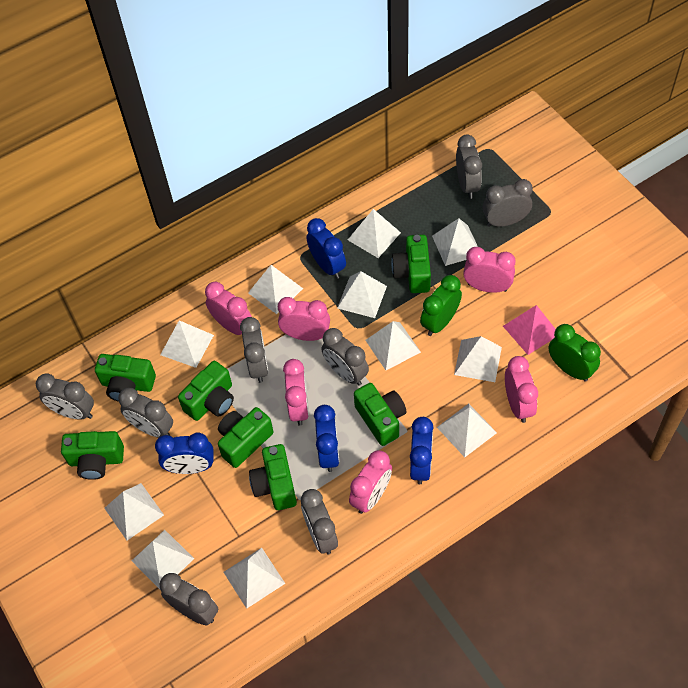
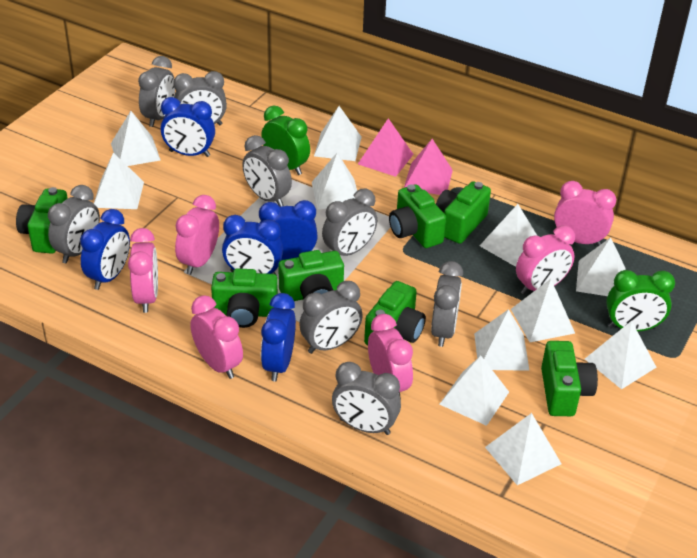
blue clock: [155,433,214,474] [306,218,346,279] [314,405,339,472] [410,417,434,484] = 4 -> [80,209,130,290] [161,97,215,157] [222,215,283,276] [259,200,318,260] [261,293,296,381] = 5
pink pyramid: [503,305,556,355] = 1 -> [358,118,414,177] [404,139,453,195] = 2

